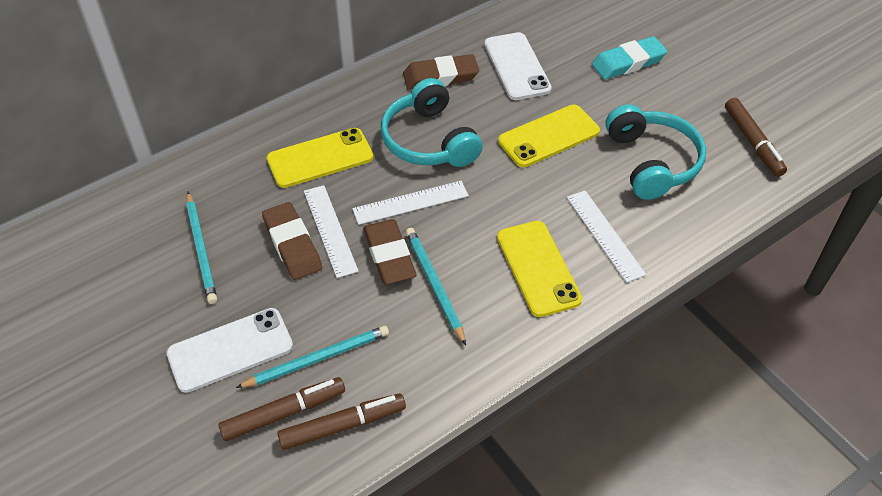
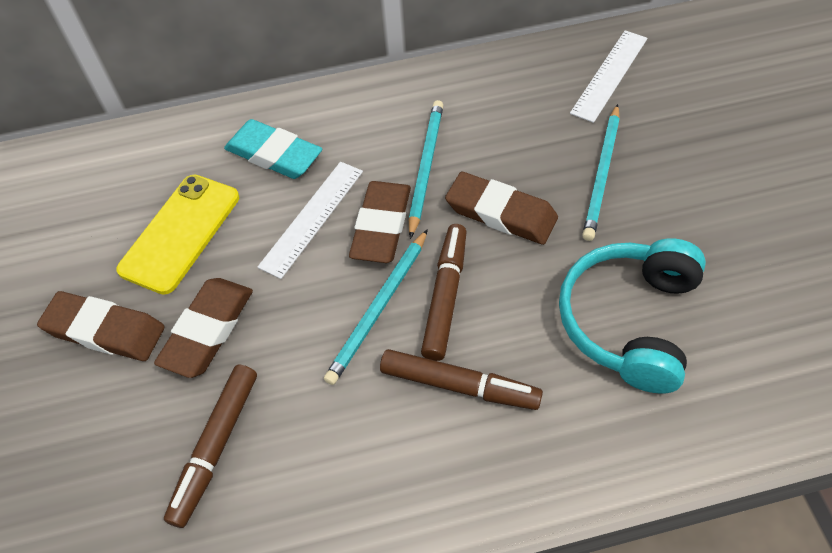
brown eraser: [262,202,322,280] [363,219,417,285] [403,54,479,90] = 3 -> [37,291,164,361] [154,278,253,378] [349,181,411,263] [445,172,558,245] = 4
turquoise headphones: [381,78,483,167] [605,104,706,200] = 2 -> [559,238,706,394] = 1
white phone: [166,308,293,393] [484,32,552,100] = 2 -> none = 0
white ruler: [304,185,359,278] [352,181,469,225] [567,190,646,283] = 3 -> [258,162,363,279] [570,30,647,123] = 2
yellow phone: [267,128,373,188] [497,221,582,317] [498,105,600,167] = 3 -> [116,174,239,295] = 1

